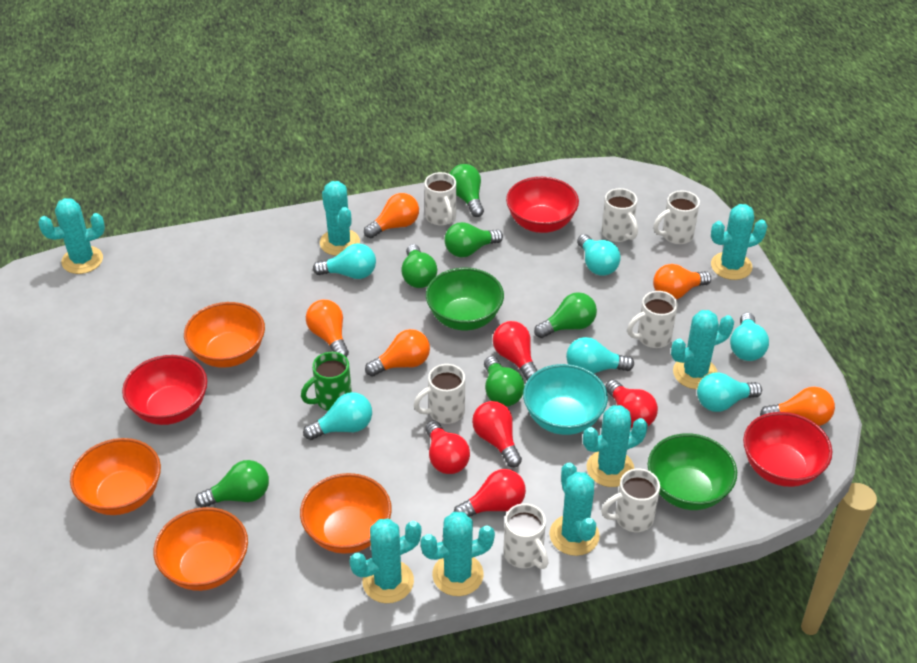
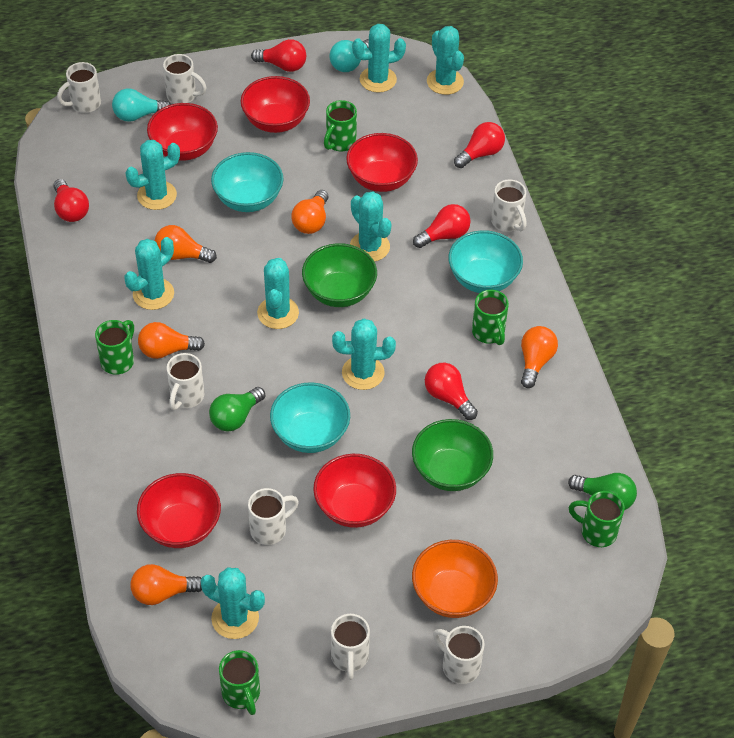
green light bulb: [195,460,269,508] [401,244,437,288] [444,222,503,257] [449,164,484,217] [484,356,524,406] [534,292,597,338] = 6 -> [209,387,265,432] [568,473,637,510] = 2
green mug: [301,352,352,411] = 1 -> [95,320,134,375] [219,650,260,715] [324,100,357,151] [472,290,509,345] [569,491,624,547] = 5
orange bowl: [70,438,161,515] [154,507,248,591] [184,302,265,368] [300,473,392,554] = 4 -> [412,540,498,618] = 1
red bowl: [122,355,207,425] [506,177,579,233] [743,412,832,487] = 3 -> [137,473,221,548] [147,103,218,161] [241,76,310,133] [313,454,396,528] [346,133,418,192] = 5
turquoise bowl: [523,364,608,435] = 1 -> [211,152,284,212] [270,382,350,453] [448,230,523,293] = 3
turquoise light bulb: [303,392,372,440] [313,243,376,279] [566,337,634,373] [577,234,621,276] [697,372,762,412] [730,313,769,361] = 6 -> [112,89,171,122] [329,39,369,72] = 2

